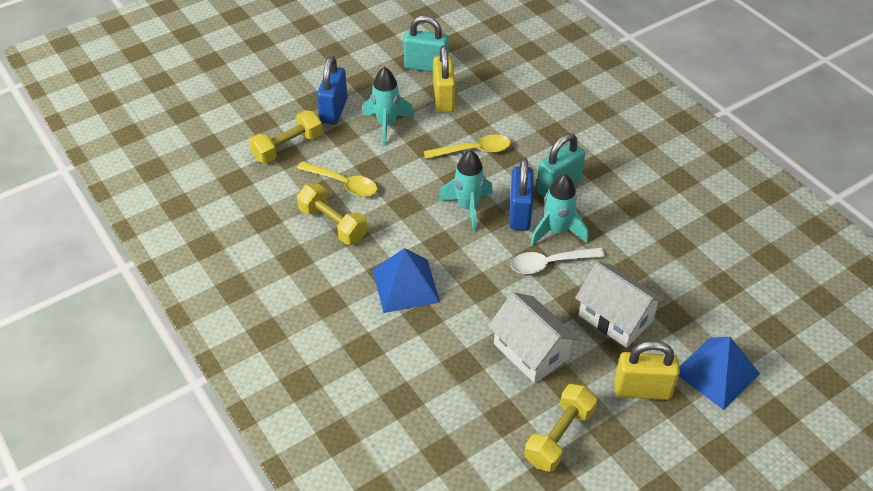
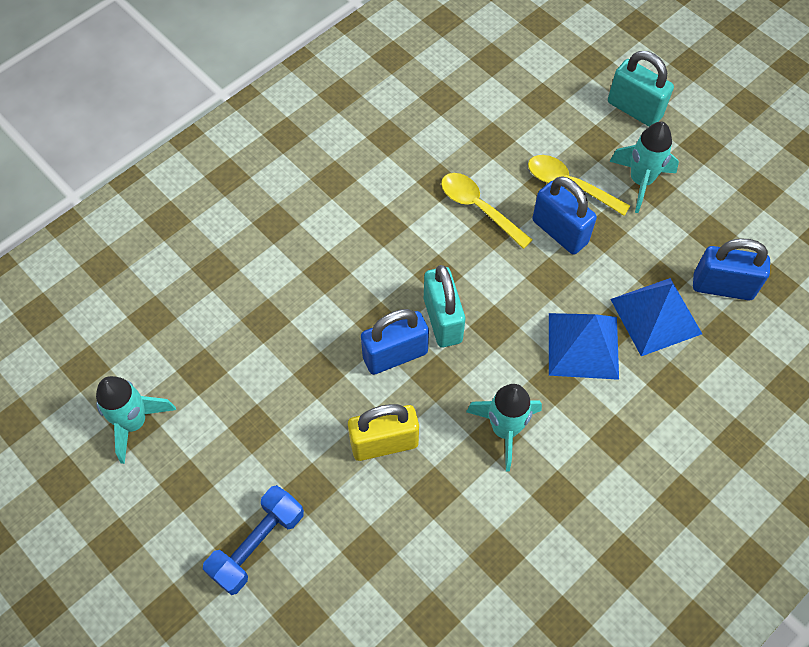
blue dumbbell: none = 0 -> [203,485,304,595] = 1
blue padlock: [317,56,347,125] [509,158,533,230] = 2 -> [361,309,429,375] [533,177,597,255] [693,238,770,300] = 3
white house: [488,292,579,383] [575,262,665,348] = 2 -> none = 0
white spoon: [511,248,605,274] = 1 -> none = 0
yellow dumbbell: [249,110,323,163] [297,183,368,245] [524,384,597,472] = 3 -> none = 0
yellow padlock: [433,45,455,113] [614,341,680,400] = 2 -> [348,404,419,461] = 1

